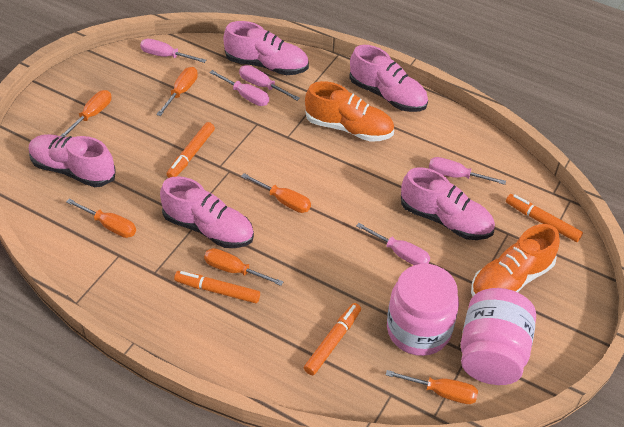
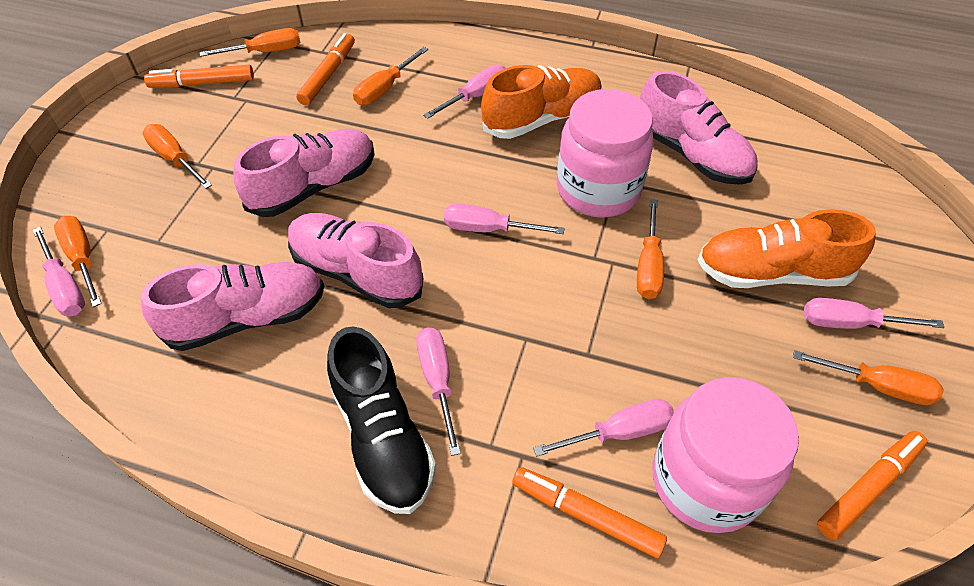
black shoe: none = 0 -> [327,326,436,514] = 1
pink screwdriver: [140,39,206,63] [209,70,269,106] [239,65,300,101] [356,223,430,265] [429,157,506,185] = 5 -> [33,227,85,317] [417,327,461,456] [423,65,505,119] [444,204,565,234] [533,399,674,457] [804,298,944,329] = 6
pink shoe: [29,134,116,187] [160,176,254,248] [223,21,309,75] [349,45,428,112] [401,167,495,240] = 5 -> [141,262,324,351] [233,129,375,217] [288,213,423,308] [640,71,758,185] = 4

